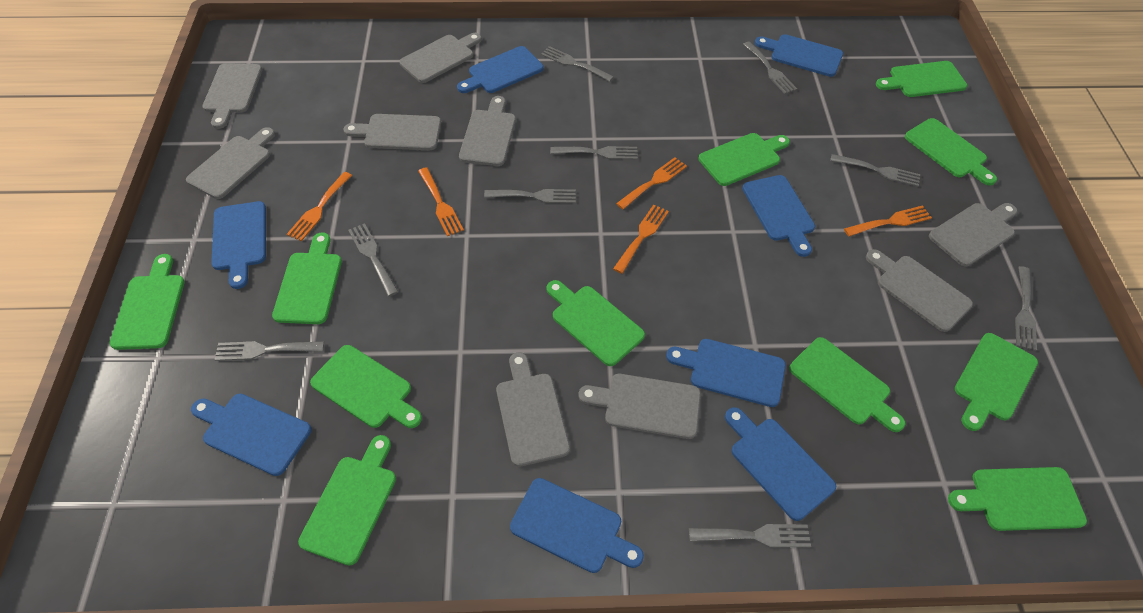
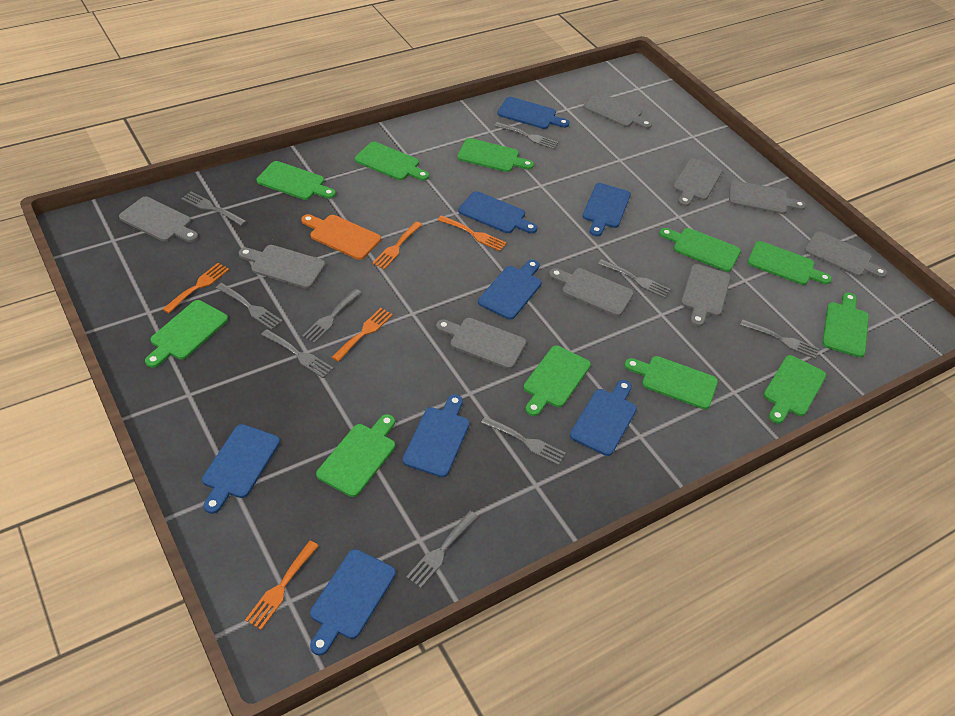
orange cutting board: none = 0 -> [301,214,381,260] = 1

